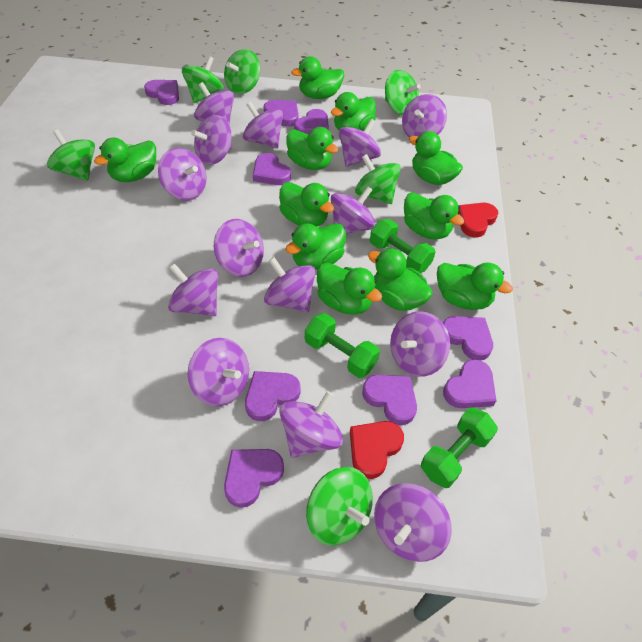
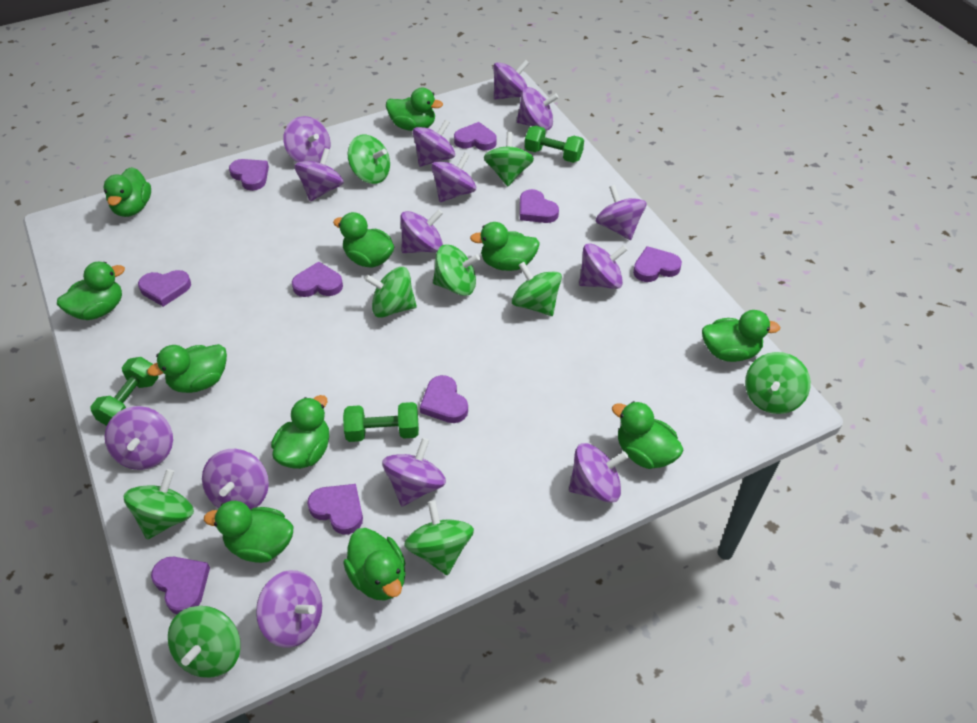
green spinning top: [47,130,95,181] [182,56,224,103] [224,49,260,94] [306,467,373,546] [355,154,401,204] [385,70,421,116] = 6 -> [123,469,194,540] [168,606,241,678] [348,134,390,184] [364,267,417,318] [404,500,474,575] [433,244,480,296] [484,132,534,186] [512,262,562,316] [745,352,811,414] = 9
red heart: [350,421,404,479] [458,203,498,238] = 2 -> none = 0

